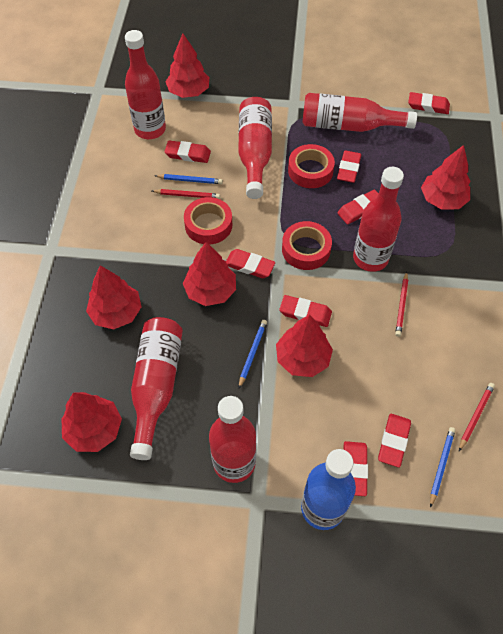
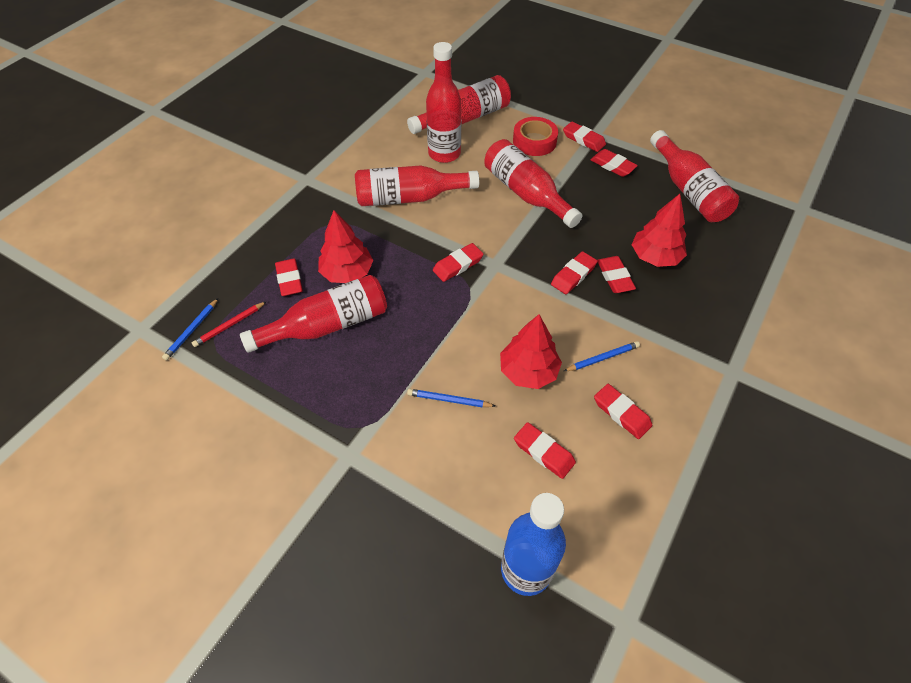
red pencil: [152,189,220,199] [395,271,408,337] [459,383,495,451] = 3 -> [192,301,267,347] = 1
red tape: [184,197,232,245] [282,221,332,270] [288,144,335,188] = 3 -> [513,117,558,156] = 1
red tree: [61,392,122,452] [86,265,141,330] [165,33,209,98] [183,242,236,306] [276,315,333,377] [421,145,471,210] = 6 -> [318,210,373,283] [500,314,562,389] [632,194,687,267] = 3

